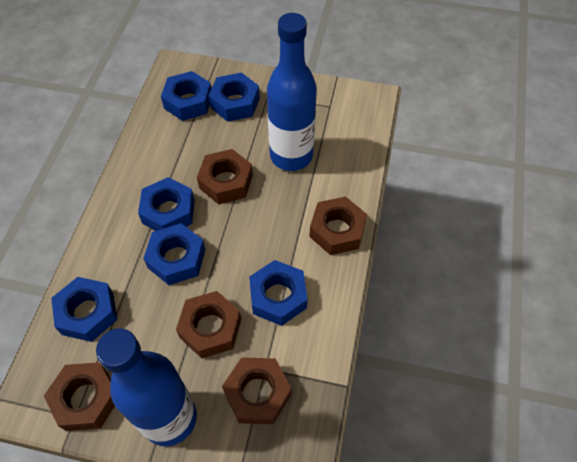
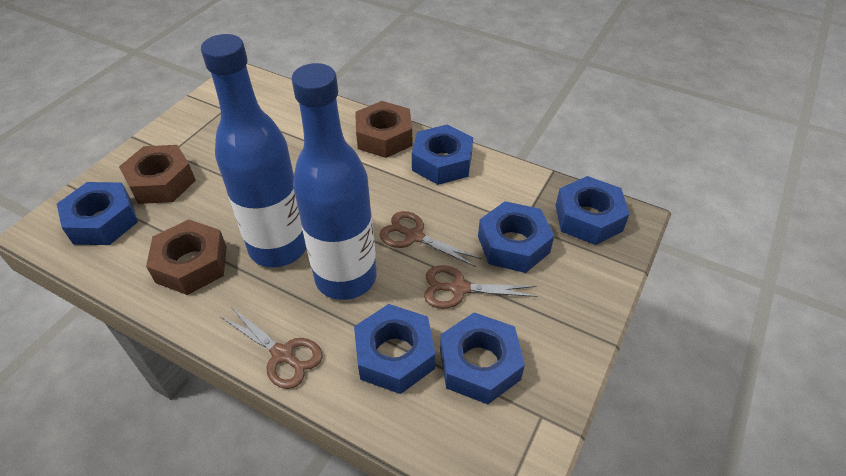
brown nut: [44,362,115,431] [176,291,241,359] [197,149,253,204] [222,357,292,424] [309,197,367,255] = 5 -> [119,145,196,204] [146,219,227,295] [355,101,413,158] = 3
brown scissors: none = 0 -> [221,307,323,389] [379,211,482,267] [424,265,537,309] = 3

